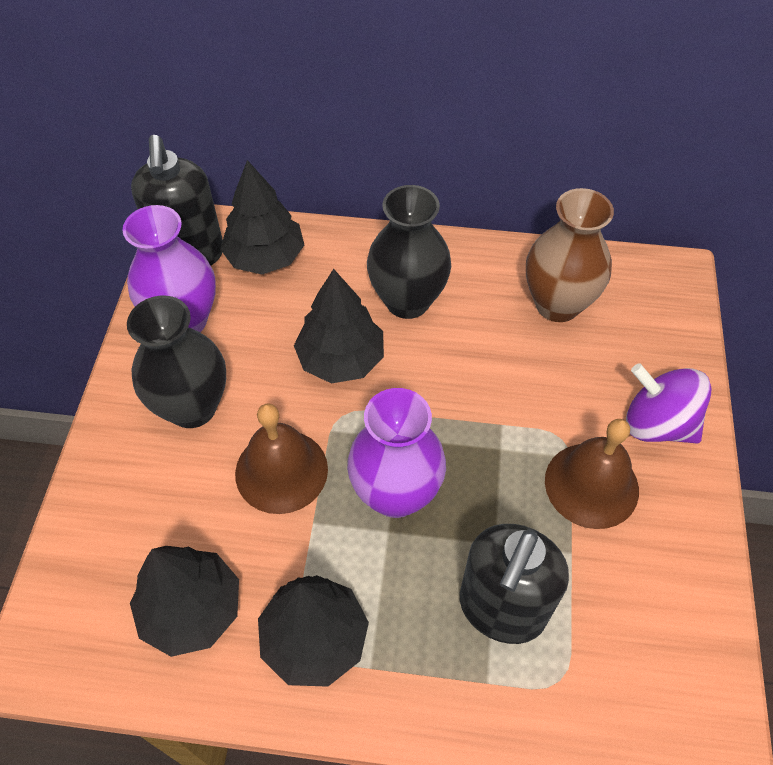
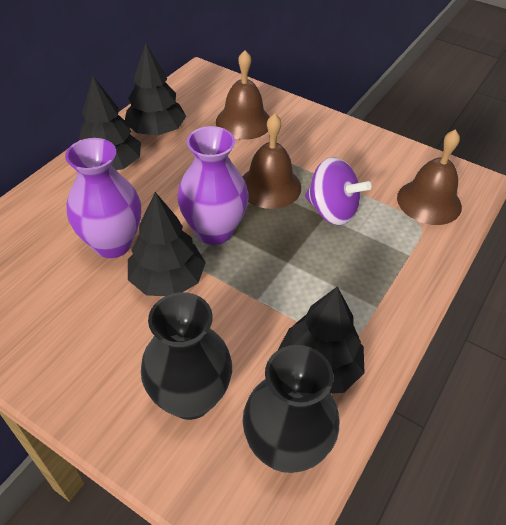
black soap dispenser: [131,135,223,266] [460,524,569,644] = 2 -> none = 0
brown bell: [235,404,328,514] [545,419,639,529] = 2 -> [216,50,270,140] [242,113,301,209] [397,129,462,225] = 3
brown vase: [526,188,614,322] = 1 -> none = 0

